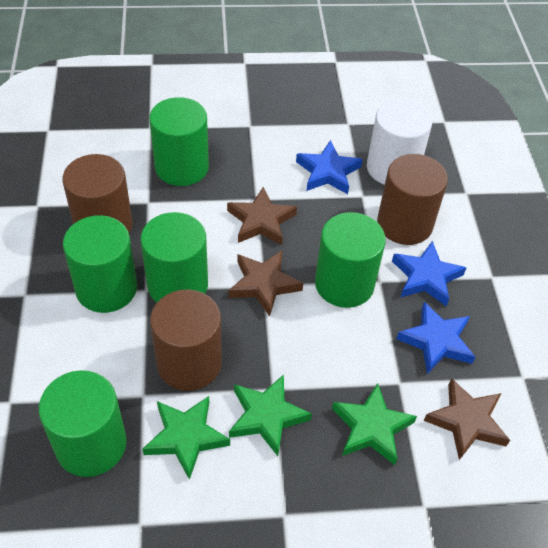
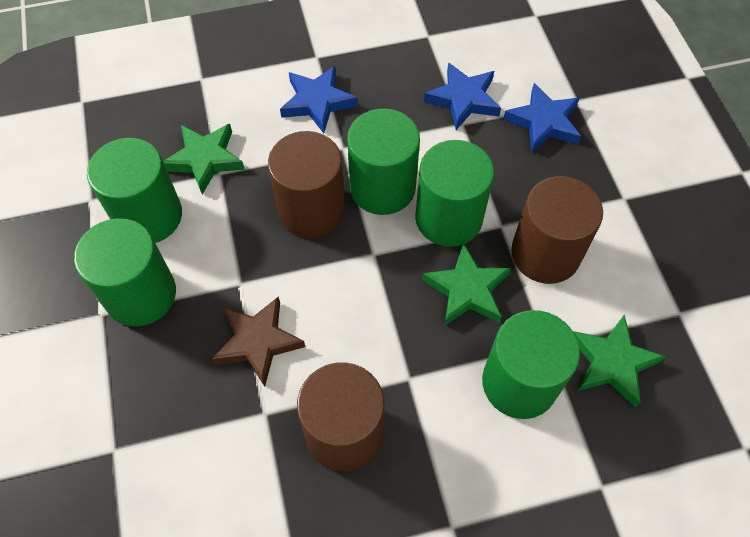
brown star: [227,187,297,245] [228,251,303,316] [424,378,510,460] = 3 -> [212,296,305,386] = 1
white cylinder: [367,99,432,185] = 1 -> none = 0

